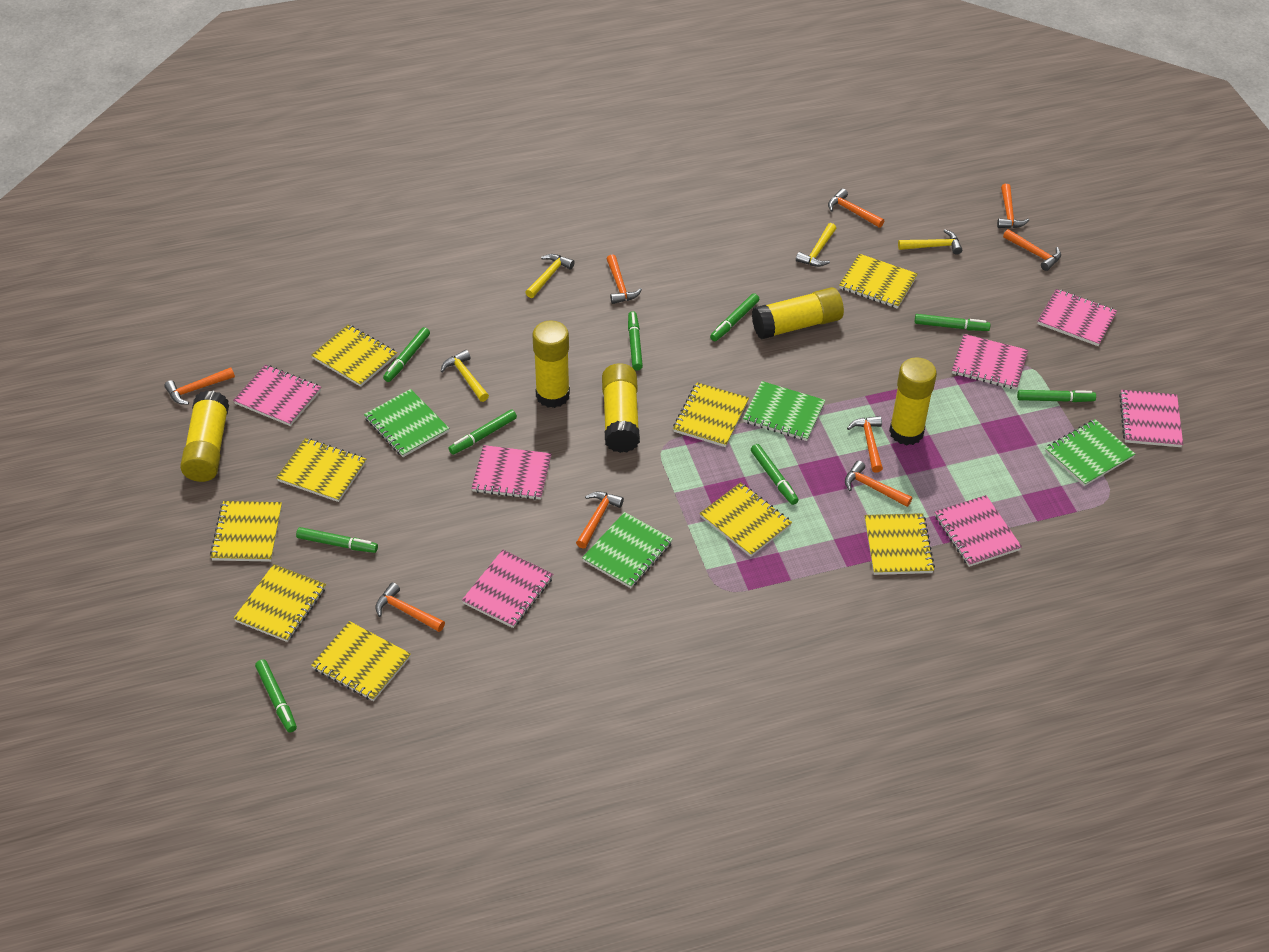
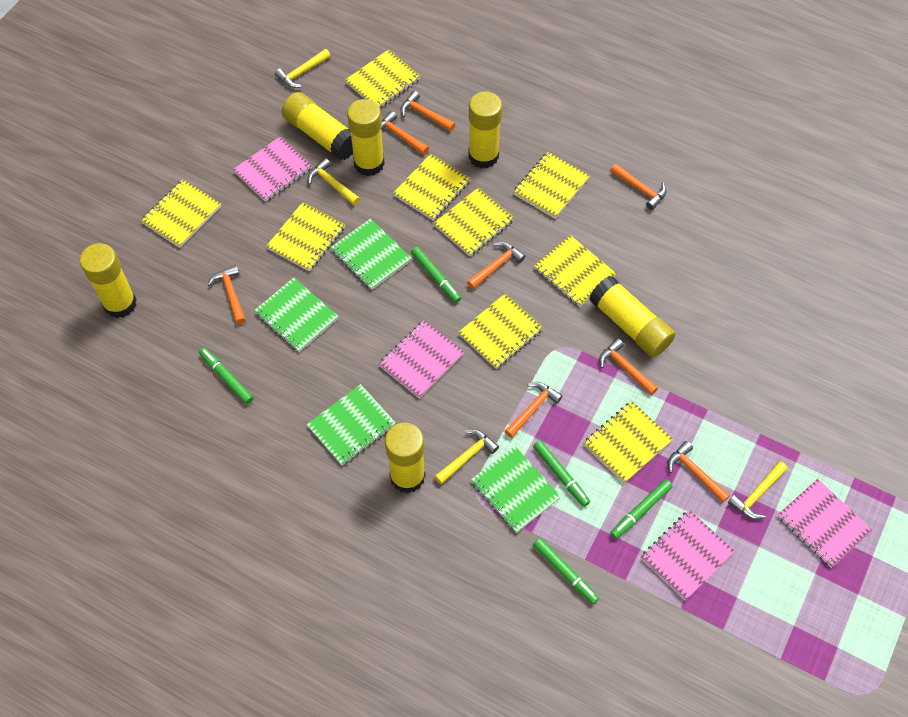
green marker: [255,659,297,732] [296,527,378,553] [383,327,430,382] [448,409,517,455] [628,311,643,370] [710,293,759,341] [751,444,799,505] [915,314,990,331] [1017,390,1096,402] = 9 -> [199,348,253,404] [411,247,461,303] [533,440,590,507] [533,538,599,604] [610,479,673,539] = 5
orange hammer: [164,367,235,405] [375,582,445,632] [576,491,624,549] [607,254,642,304] [828,189,884,228] [845,461,912,507] [847,416,883,473] [997,184,1029,228] [1003,229,1061,271] = 9 -> [207,265,246,324] [381,111,429,155] [400,91,455,131] [467,242,525,289] [505,382,563,438] [599,338,658,395] [610,164,667,210] [668,441,730,503] = 8
pink notebook: [233,365,321,426] [462,550,553,628] [471,445,552,500] [935,495,1022,567] [952,334,1028,390] [1037,289,1117,346] [1119,390,1183,447] = 7 -> [233,136,313,202] [379,320,464,398] [641,510,734,601] [778,479,872,568] = 4
yellow glue stick: [180,390,229,482] [532,320,570,408] [602,363,640,453] [752,287,844,340] [889,357,937,445] = 5 -> [80,243,137,318] [282,92,353,160] [347,99,385,176] [385,423,425,493] [468,92,502,169] [589,276,676,358] = 6

